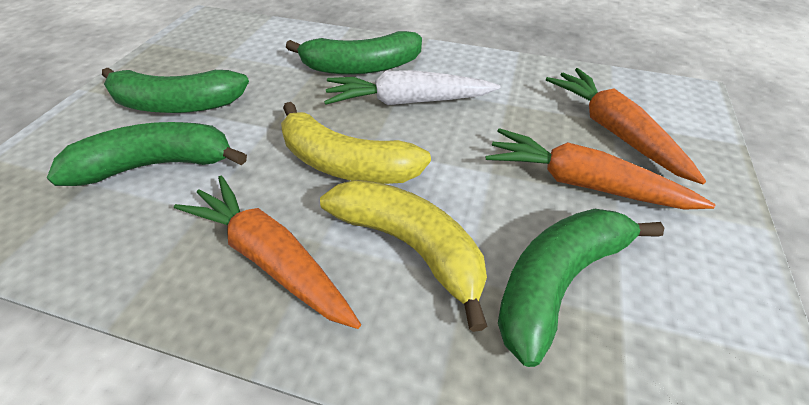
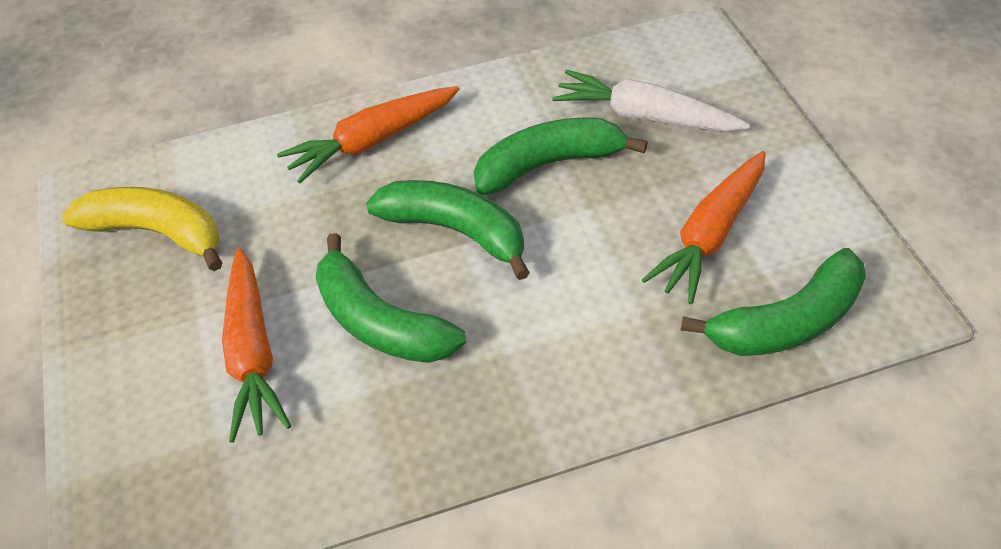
yellow banana: [281,102,431,184] [320,179,488,332] = 2 -> [62,187,222,271] = 1

